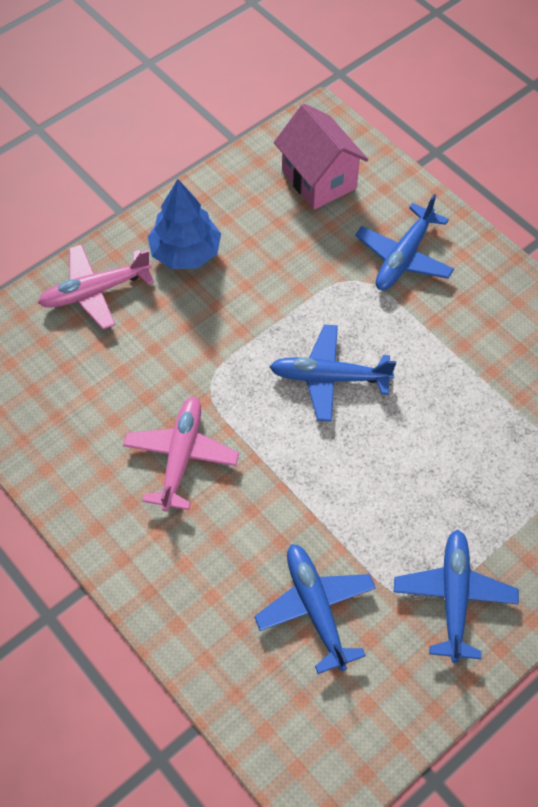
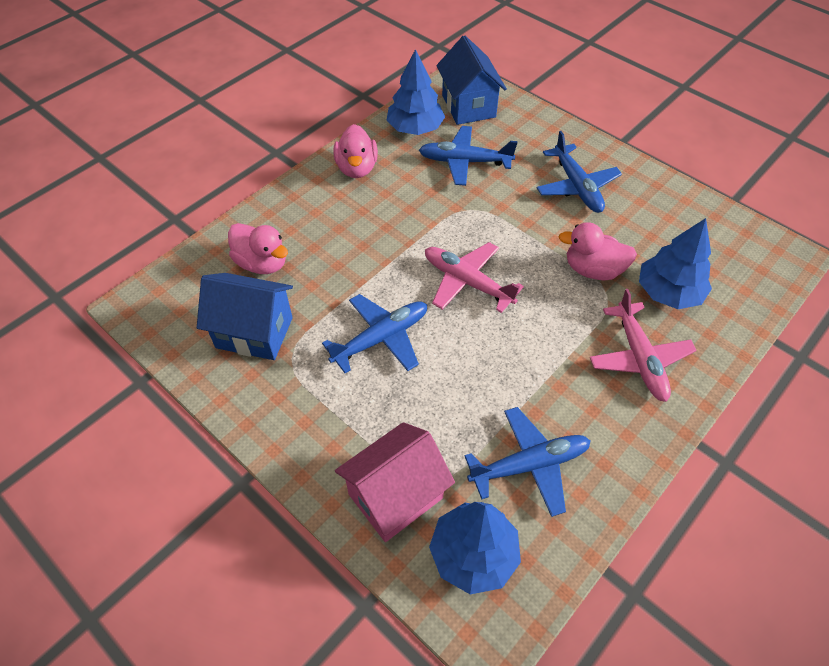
blue house: none = 0 -> [197,273,293,360] [437,36,507,125] = 2
blue tree: [148,179,221,269] = 1 -> [386,49,445,135] [429,502,521,594] [639,218,712,309] = 3
pink duck: none = 0 -> [228,223,288,274] [333,124,378,178] [558,222,637,280] = 3

